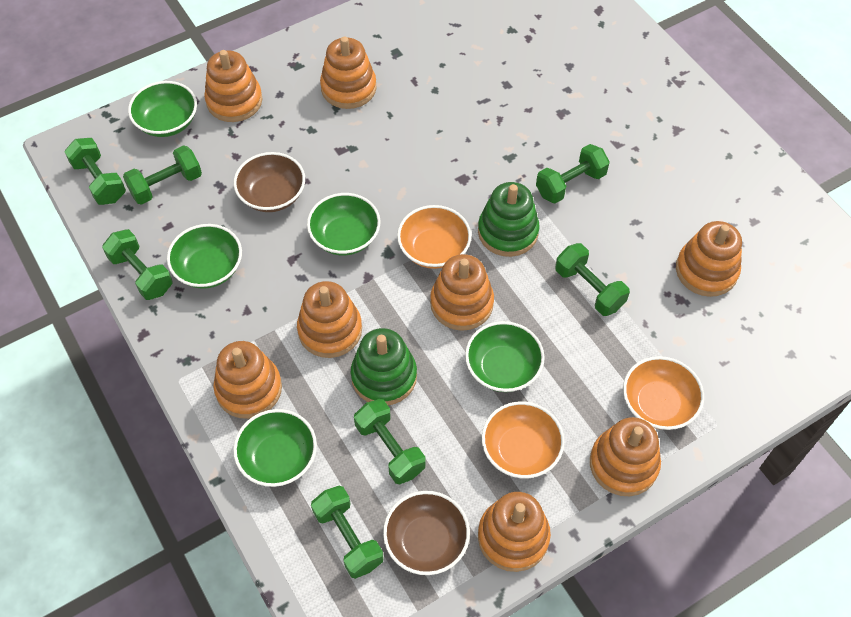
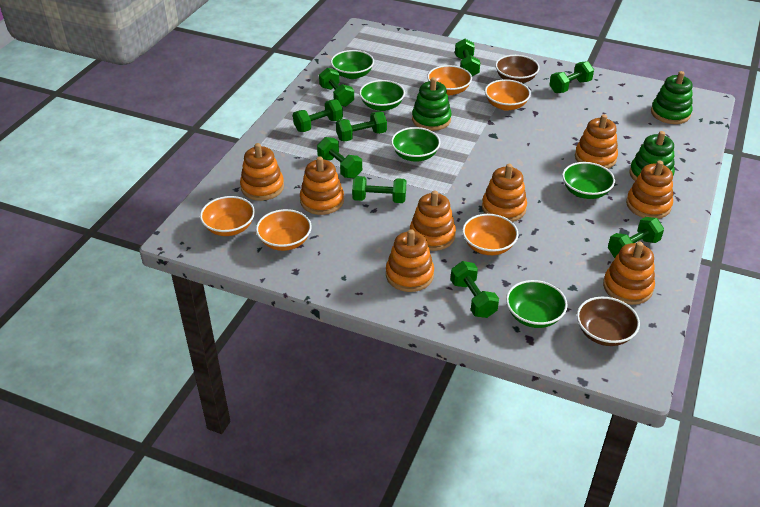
green dumbbell: [64,138,126,205] [102,229,173,300] [123,145,202,205] [311,486,384,579] [354,399,425,484] [536,144,610,203] [555,243,630,316] = 7 -> [293,99,343,132] [317,137,362,178] [319,68,354,107] [336,111,387,142] [352,176,406,203] [451,261,499,318] [455,39,480,76] [549,61,594,93] [608,217,664,258] = 9
green stacking toy: [351,328,417,405] [478,182,540,257] = 2 -> [412,77,451,131] [629,131,675,181] [651,71,693,124] = 3
orange bowl: [397,205,471,269] [482,402,565,478] [623,356,704,430] = 3 -> [200,196,255,236] [256,209,312,251] [427,65,472,95] [462,214,518,255] [485,79,531,111] = 5

